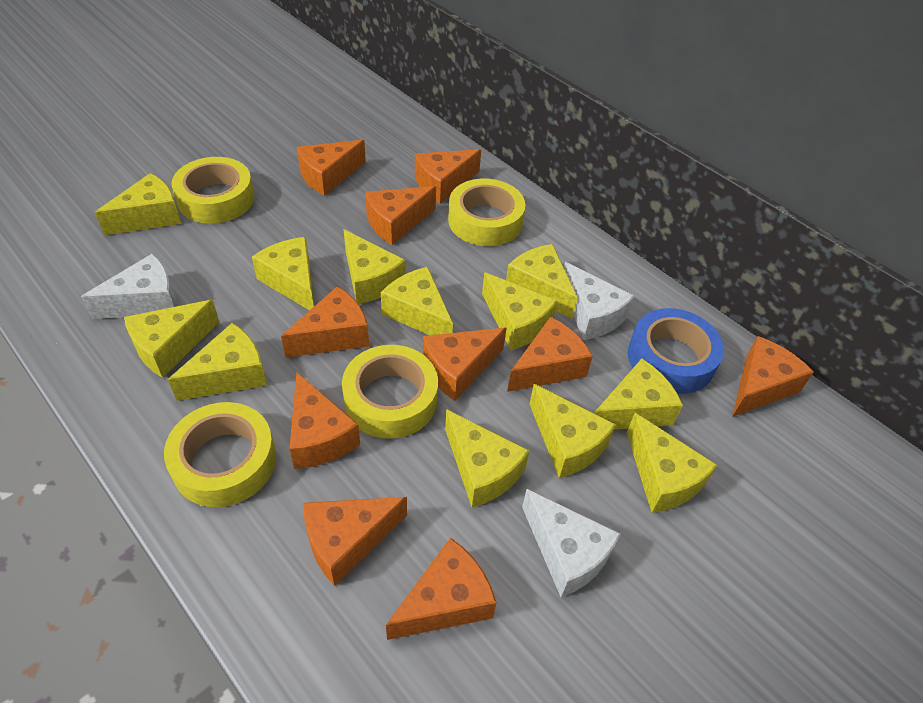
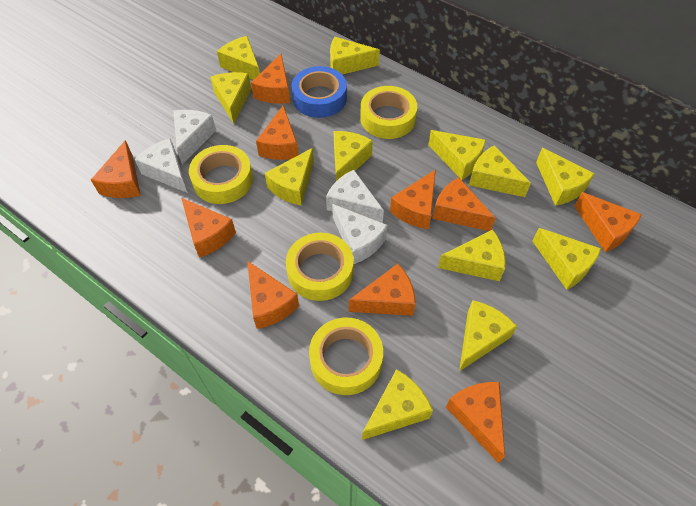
white cheese: [81,254,177,319] [522,489,621,597] [564,262,635,340] = 3 -> [135,138,188,193] [173,110,216,165] [326,170,384,223] [332,204,388,264] = 4

